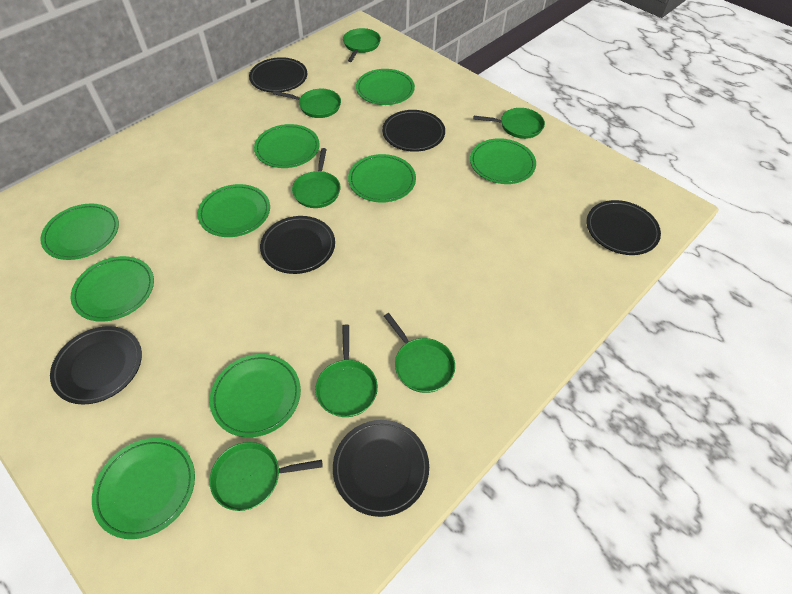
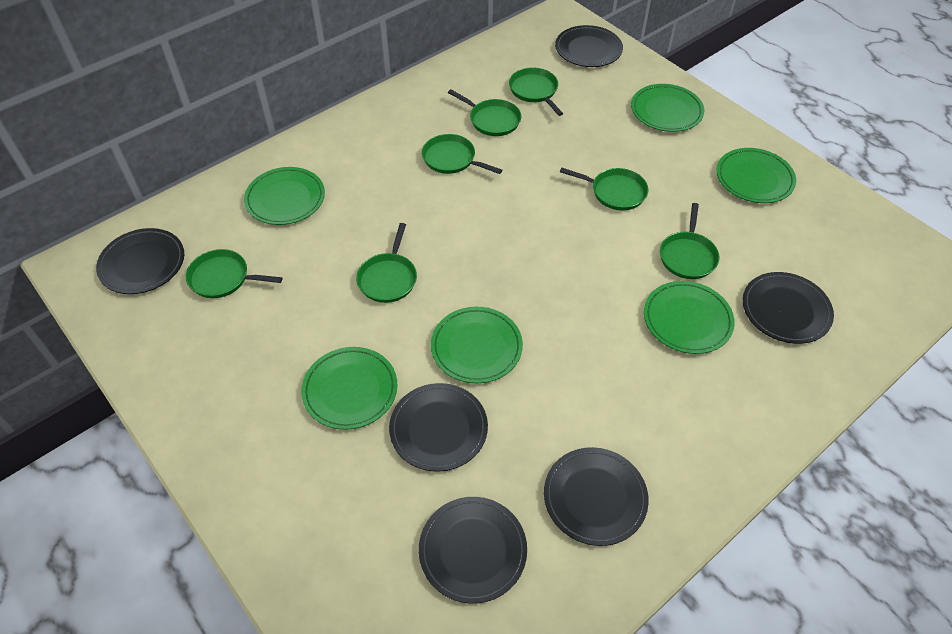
green plate: [40,203,119,260] [71,256,154,322] [92,438,195,539] [197,184,270,237] [210,354,301,437] [254,124,320,168] [348,154,416,203] [356,69,415,105] [470,138,536,184] = 9 -> [244,167,325,225] [301,347,397,430] [431,307,523,383] [631,84,704,132] [644,281,735,354] [717,148,796,203] = 6

